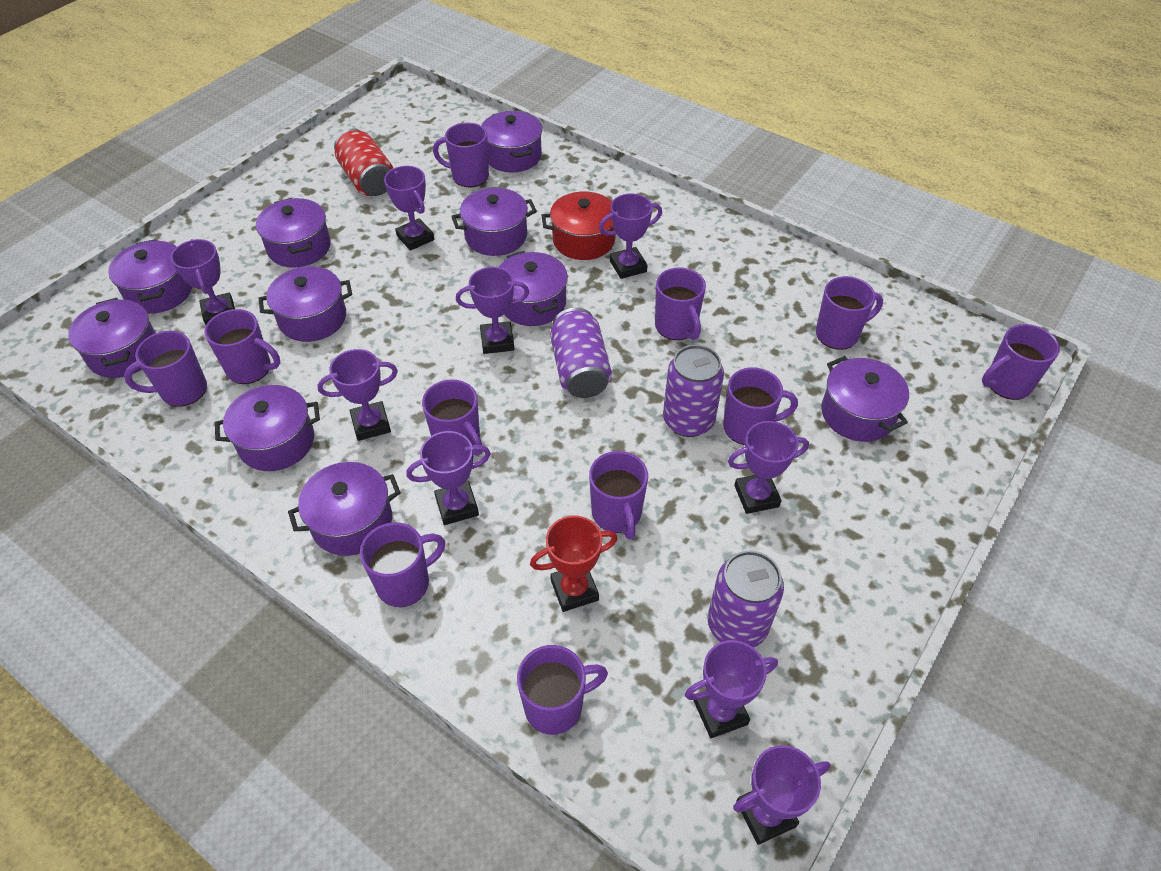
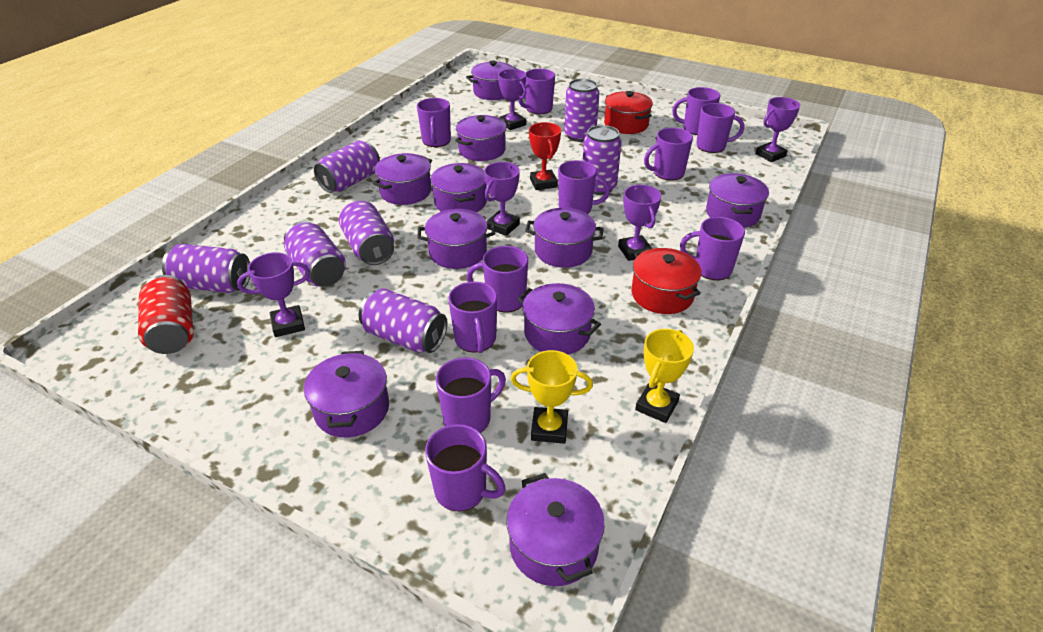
purple can: [550,308,612,398] [663,345,724,437] [708,551,784,648] = 3 -> [162,244,250,293] [284,221,346,287] [314,140,380,193] [339,201,394,265] [359,288,447,353] [564,79,599,142] [582,125,622,195] = 7
purple trophy: [171,239,235,325] [318,349,398,441] [384,166,434,251] [406,431,491,525] [456,267,529,354] [599,194,662,279] [685,640,778,738] [728,421,809,514] [733,745,830,845] = 9 -> [237,252,310,337] [484,162,520,236] [498,69,526,130] [618,185,662,261] [755,97,800,162] = 5
red pot: [541,191,615,260] = 1 -> [604,91,653,134] [631,248,701,314] = 2
yellow trophy: none = 0 -> [511,350,593,444] [635,329,694,423] = 2

